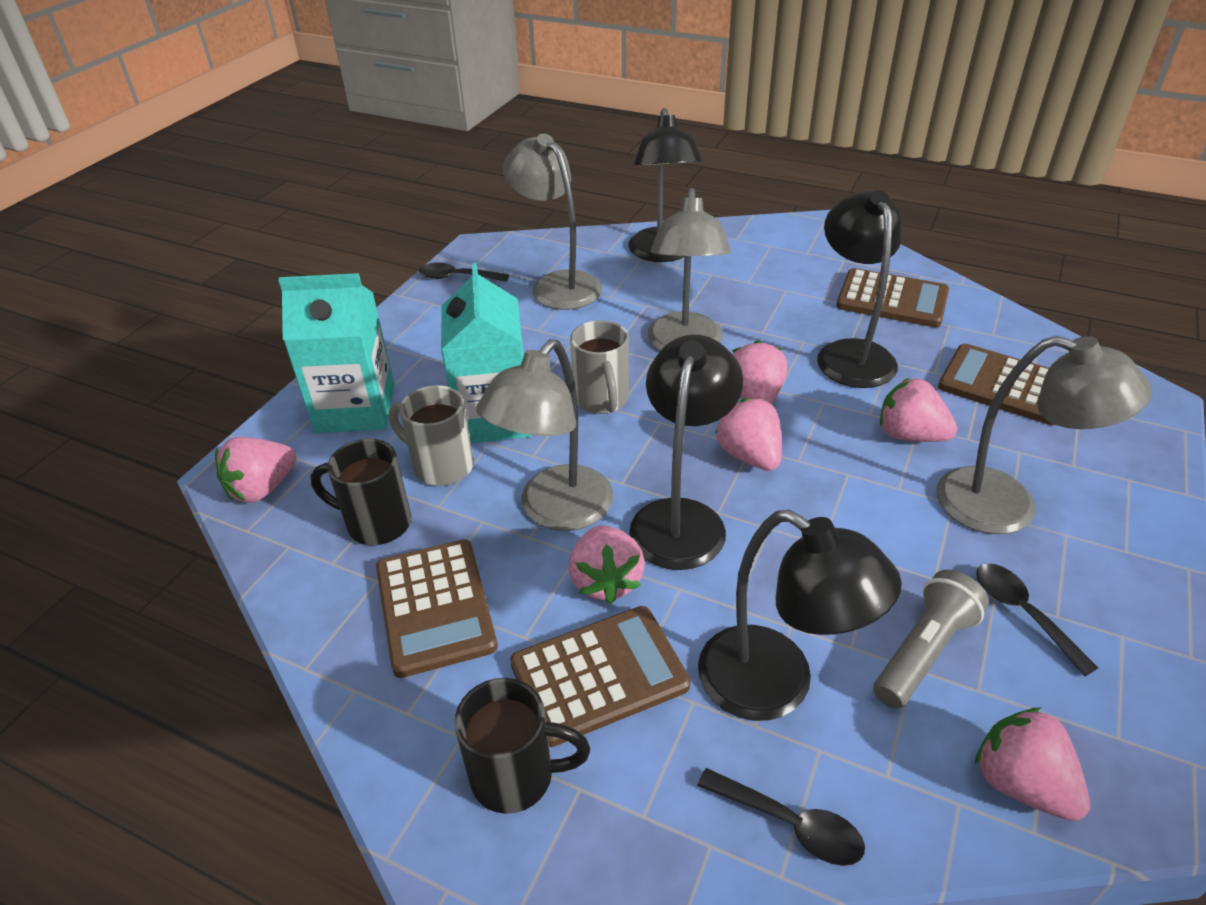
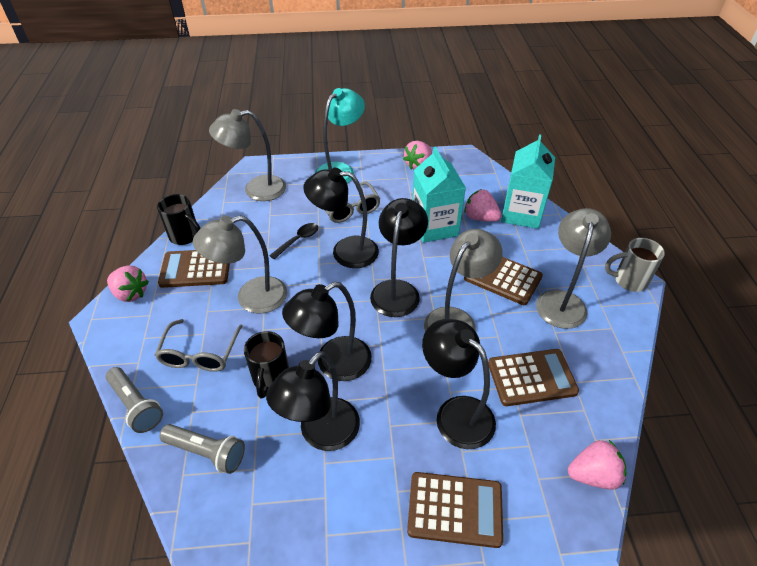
black lamp: [628,108,702,262] [629,335,743,570] [698,510,902,721] [817,190,902,388] = 4 -> [266,351,360,451] [282,282,372,381] [303,168,379,268] [370,198,428,317] [422,319,496,449] = 5
black spoon: [419,263,509,282] [698,768,865,866] [976,563,1098,676] = 3 -> [269,223,318,259] = 1
grey flashlight: [873,570,989,709] = 1 -> [106,367,163,433] [159,424,245,474] = 2
grey glasses: none = 0 -> [155,319,243,372] [325,181,381,223] = 2
grey mug: [389,385,474,486] [570,320,629,414] = 2 -> [605,238,665,292] = 1
pink strawberry: [215,437,296,503] [569,525,645,604] [715,398,782,471] [732,340,788,404] [880,378,957,442] [975,708,1090,821] = 6 -> [107,265,149,302] [403,141,432,170] [464,189,502,222] [568,440,626,490] = 4
turquoise lamp: none = 0 -> [315,88,365,183] = 1

